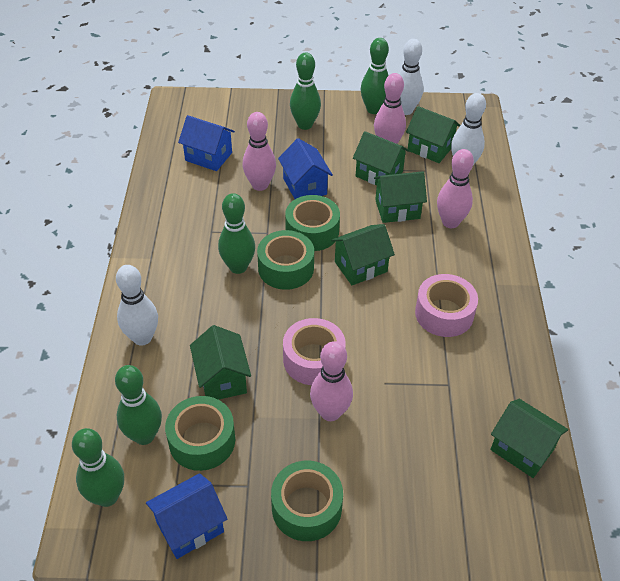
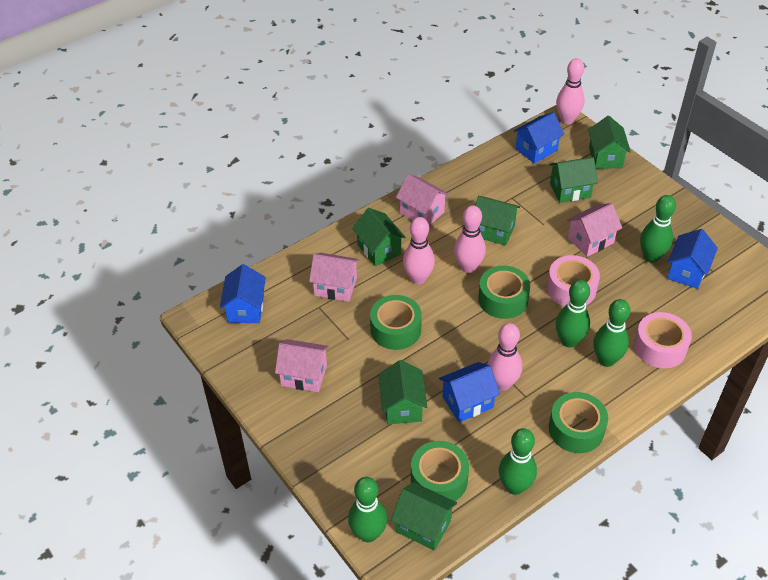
blue house: [146,473,227,559] [178,115,235,171] [278,138,333,199] = 3 -> [220,264,266,323] [439,362,500,422] [514,112,564,164] [667,229,718,289] = 4
pink house: none = 0 -> [275,339,329,392] [309,253,359,302] [396,174,449,226] [567,203,622,257] = 4
white bowling pin: [116,265,158,346] [399,39,423,115] [451,93,486,164] = 3 -> none = 0

